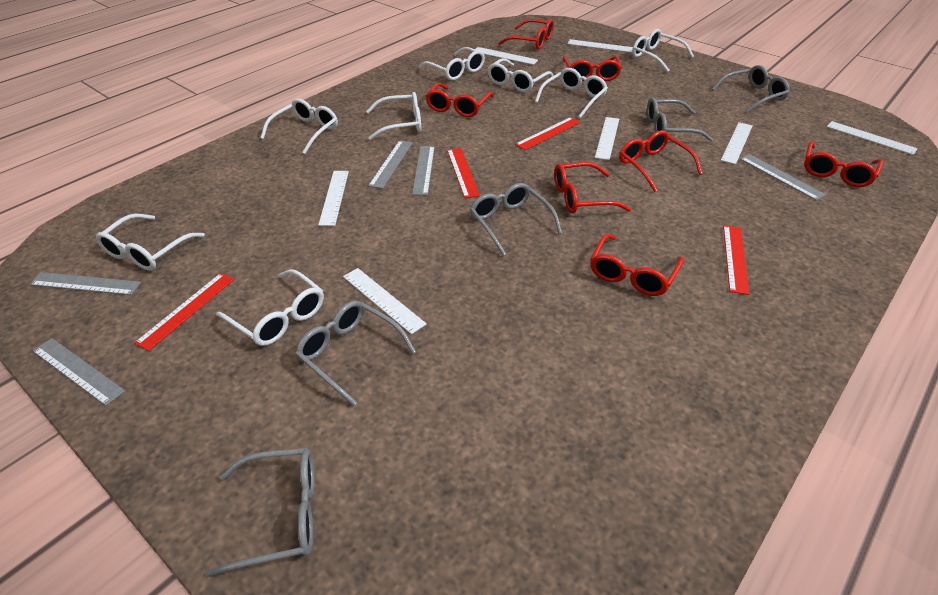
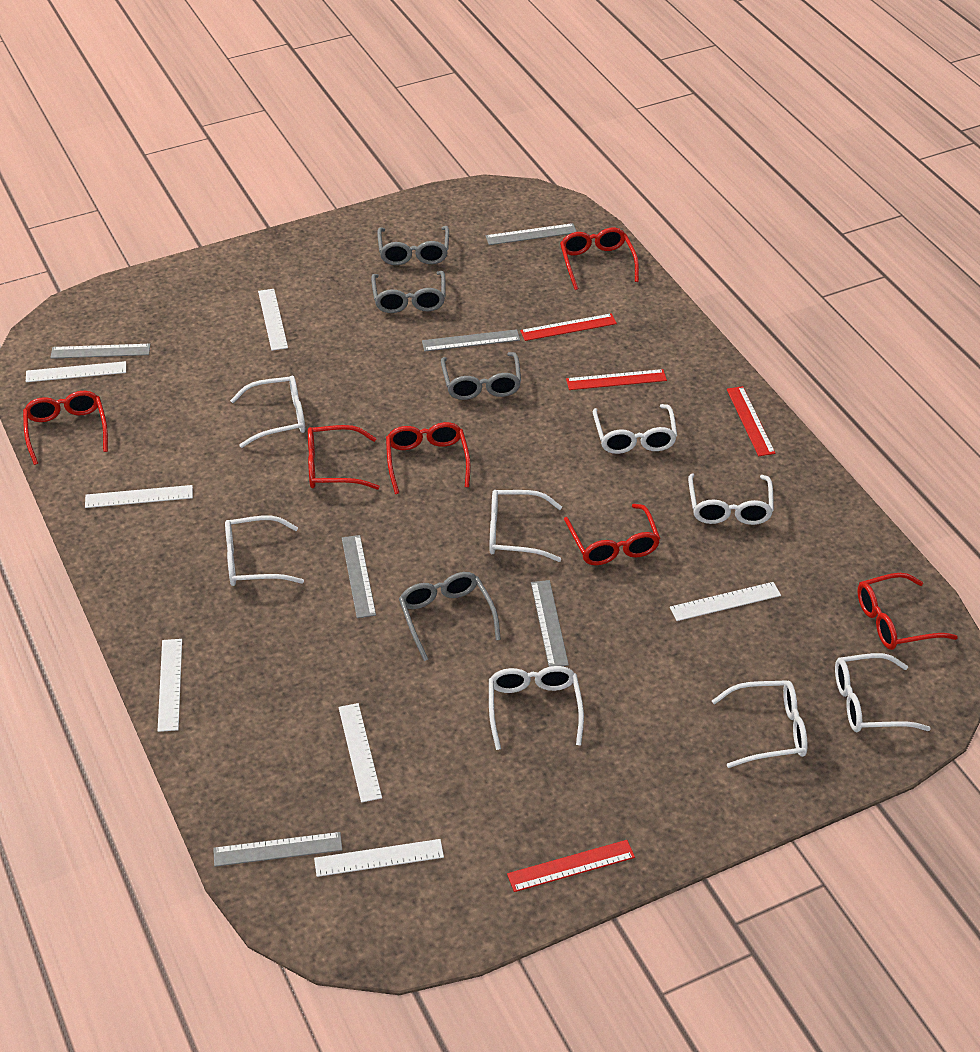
grey glasses: [205,448,314,577] [295,301,416,406] [470,183,562,256] [647,98,713,141] [712,65,790,113] = 5 -> [371,271,446,313] [377,226,449,265] [399,572,501,661] [441,352,521,400] = 4
grey ruler: [29,272,141,295] [33,338,125,406] [368,140,413,189] [412,146,435,195] [740,154,826,201] = 5 -> [50,344,150,359] [213,832,342,867] [342,535,376,618] [422,329,520,352] [485,223,577,245] [531,580,569,667] = 6
red glasses: [426,83,494,117] [498,19,554,49] [554,162,632,214] [563,56,622,81] [590,234,684,296] [619,130,703,192] [804,141,883,187] = 7 -> [23,391,108,465] [308,425,380,490] [386,422,471,494] [560,228,639,290] [564,504,661,565] [857,573,958,650] = 6

